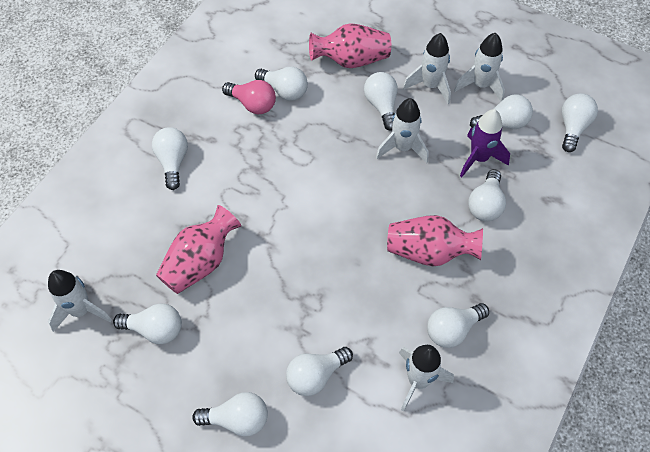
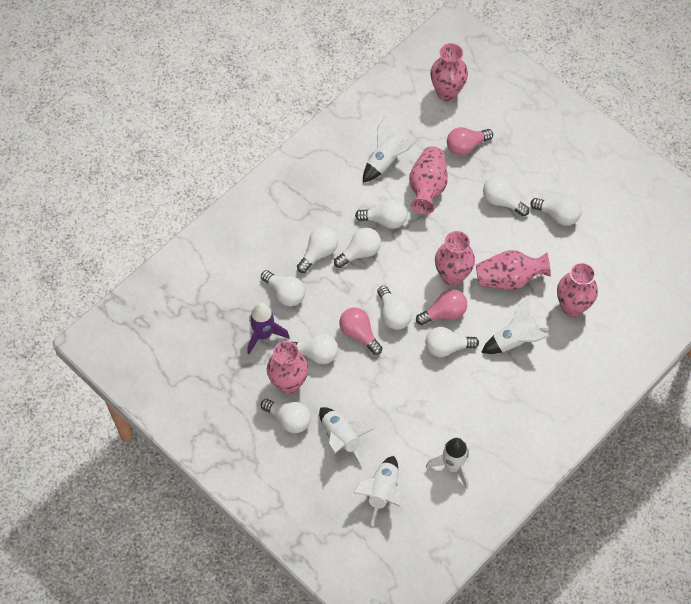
pink light bulb: [222,80,276,114] = 1 -> [339,308,382,355] [416,289,467,325] [447,127,493,156] = 3
pink vase: [156,205,241,294] [309,23,391,68] [387,215,483,266] = 3 -> [267,341,308,394] [409,146,448,214] [431,43,468,101] [435,231,475,286] [476,250,551,290] [557,262,598,317] = 6

